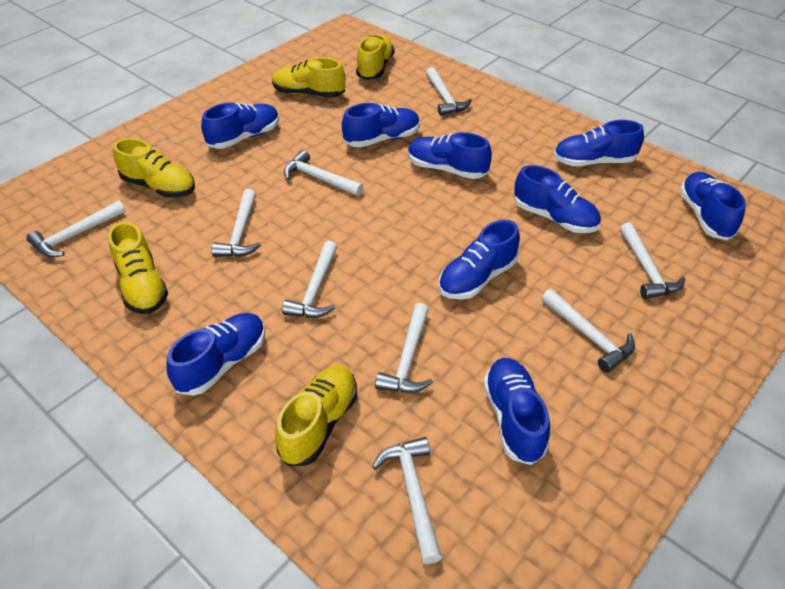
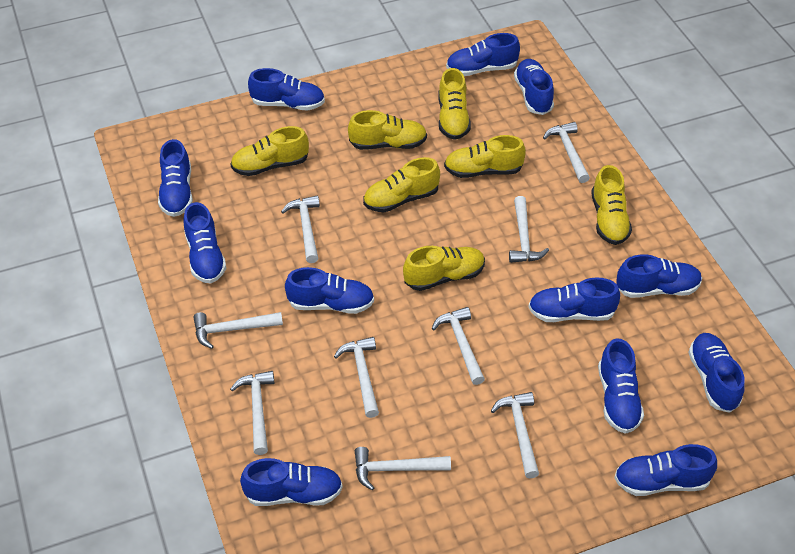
blue shoe: [166,313,265,396] [201,102,279,149] [342,103,420,147] [408,132,492,179] [439,220,520,300] [483,358,550,465] [514,165,601,233] [554,120,644,166] [680,172,746,240] = 9 -> [158,139,193,217] [183,202,226,284] [240,458,343,506] [248,68,325,111] [285,267,374,314] [446,33,520,76] [514,59,554,115] [528,277,620,322] [598,338,644,434] [614,444,717,496] [616,254,702,298] [688,333,745,413] = 12
yellow shoe: [108,221,168,314] [113,138,195,198] [272,58,345,98] [275,365,357,466] [356,34,394,80] = 5 -> [230,126,309,176] [348,110,427,150] [363,157,440,212] [403,246,485,291] [438,68,471,140] [444,135,526,178] [591,165,632,245] = 7

